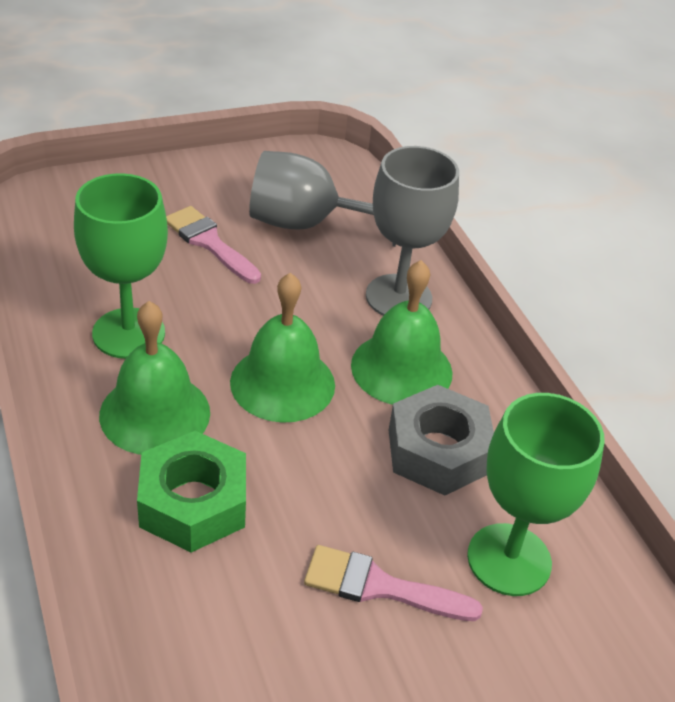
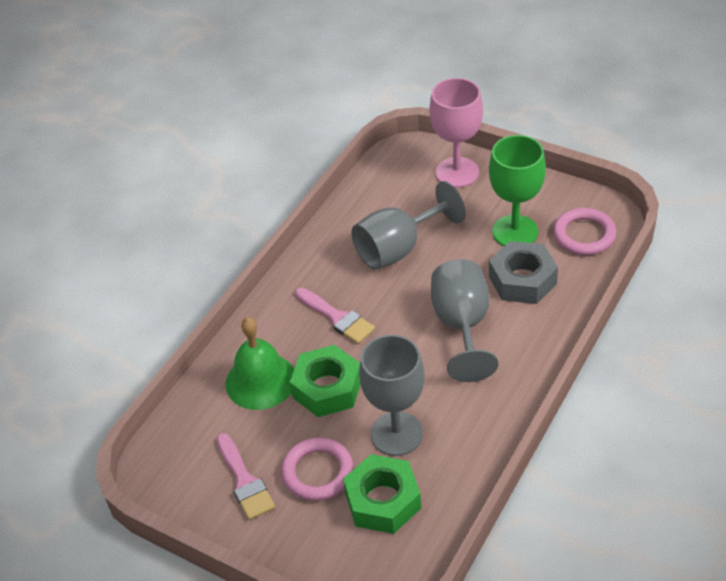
green bell: [99,301,210,455] [230,273,335,423] [351,260,453,405] = 3 -> [226,317,294,410] = 1
green goblet: [74,173,168,359] [467,393,605,596] = 2 -> [489,135,546,246] = 1
green nut: [137,431,246,552] = 1 -> [290,345,360,417] [343,454,421,534] = 2
grey goblet: [249,151,396,247] [366,146,459,316] = 2 -> [351,181,466,270] [359,335,425,456] [431,259,498,382] = 3
pink goblet: none = 0 -> [430,78,483,187] = 1
pink ring: none = 0 -> [281,437,353,501] [553,208,617,255] = 2

